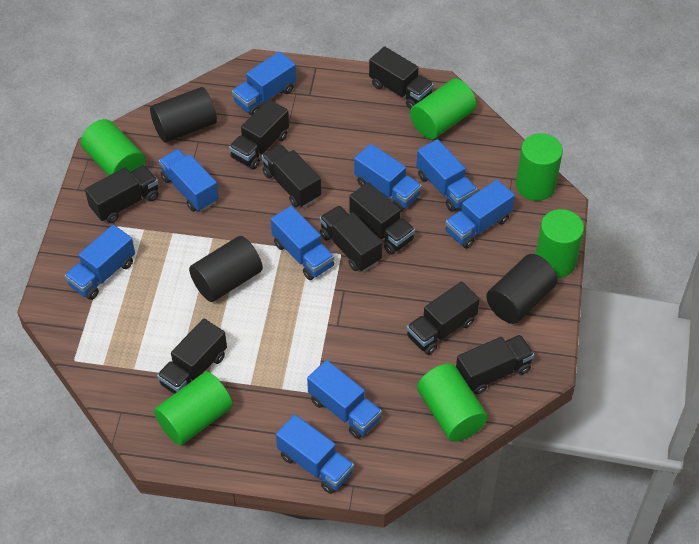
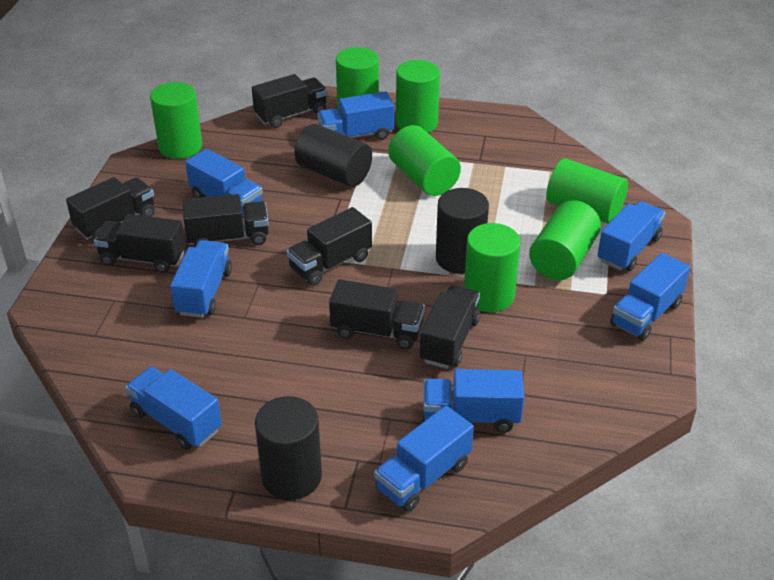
black truck: [85,165,159,223] [157,318,227,394] [229,99,289,170] [262,144,321,207] [320,205,382,272] [349,182,415,255] [369,46,434,109] [407,281,480,355] [456,335,534,394] = 9 -> [66,177,155,239] [94,214,186,273] [183,194,269,247] [252,74,327,128] [287,207,372,286] [329,279,425,349] [420,285,480,369] = 7
blue truck: [65,225,135,300] [159,149,219,212] [232,51,296,116] [271,206,334,280] [276,415,354,494] [307,360,382,439] [354,144,422,212] [416,139,477,212] [445,180,515,249] = 9 -> [126,367,222,450] [170,240,232,318] [185,149,263,218] [317,92,394,140] [374,406,474,512] [423,369,524,433] [598,201,665,271] [610,253,691,341] = 8
green cylinder: [81,119,146,176] [154,372,233,445] [410,79,476,139] [417,364,488,442] [516,133,563,201] [535,209,584,278] = 6 -> [150,82,202,159] [336,47,379,112] [388,125,461,196] [396,60,440,133] [464,223,521,312] [529,200,601,280] [547,158,628,224] = 7

